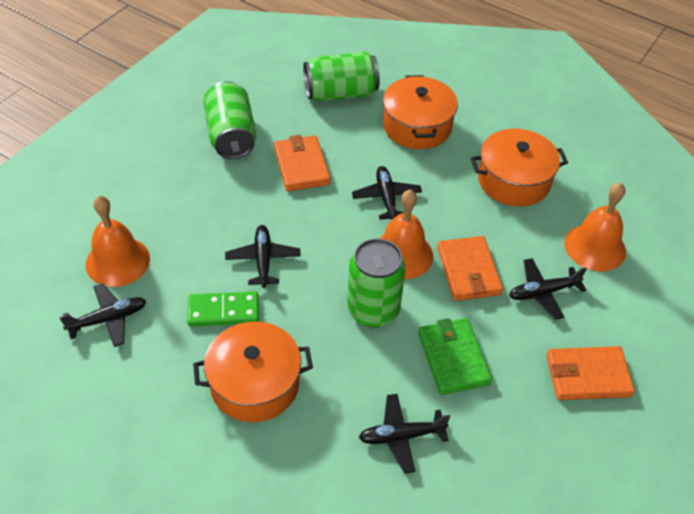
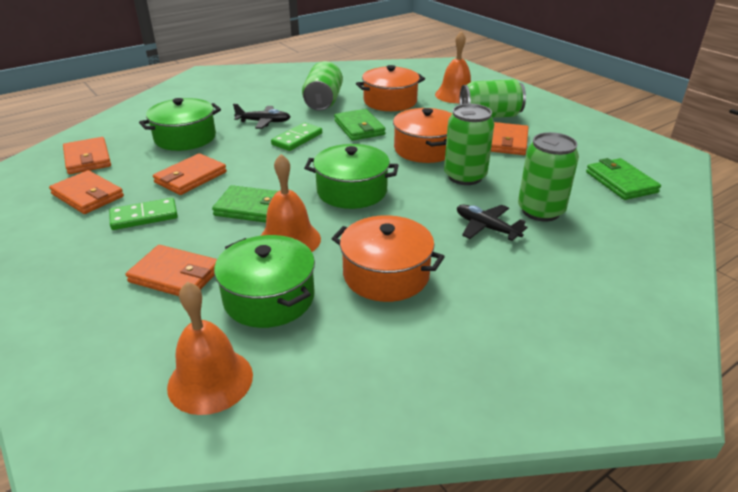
black plane: [59,283,146,347] [225,225,301,288] [352,166,422,220] [359,394,450,474] [509,258,587,320] = 5 -> [233,104,290,129] [457,205,528,241] = 2
green can: [203,81,257,159] [303,52,380,102] [347,238,406,327] = 3 -> [302,61,343,111] [444,103,494,185] [459,79,526,118] [518,132,579,222] = 4
green domino: [187,291,259,326] = 1 -> [109,198,178,230] [271,122,322,151] = 2
green pot: none = 0 -> [139,98,221,151] [214,235,315,328] [304,144,399,209] = 3
green wallet: [418,318,492,395] = 1 -> [212,185,278,223] [334,109,385,141] [586,158,661,200] = 3
orange wallet: [274,135,331,191] [437,236,503,301] [546,346,635,400] = 3 -> [49,170,124,214] [63,137,111,174] [126,245,217,296] [153,153,227,195] [491,122,528,155] = 5

